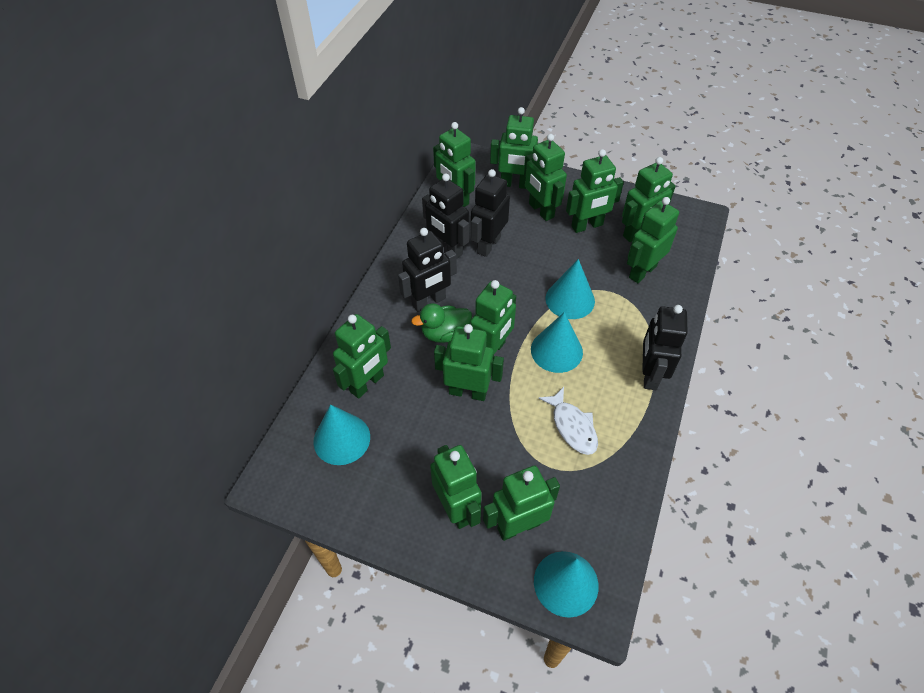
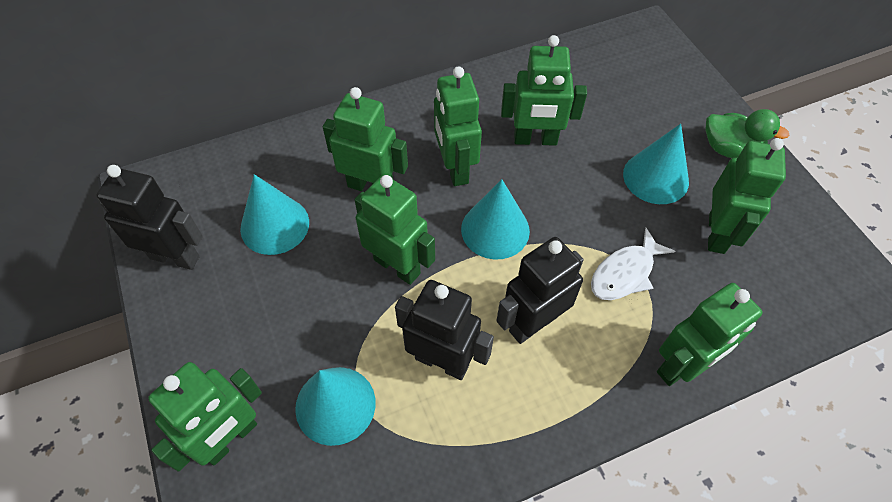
black robot: [398,228,457,312] [422,173,469,259] [471,169,510,257] [642,305,688,390] = 4 -> [96,165,203,270] [395,280,494,380] [497,237,584,344] = 3
green robot: [333,314,391,399] [430,445,482,529] [433,122,476,207] [434,324,504,401] [470,280,516,358] [483,466,560,541] [490,107,538,189] [524,134,567,221] [566,149,624,233] [622,157,676,242] [627,197,679,283] = 11 -> [148,362,262,472] [323,87,408,191] [355,175,435,285] [434,66,482,186] [501,35,587,146] [657,283,763,386] [708,138,786,254] = 7

